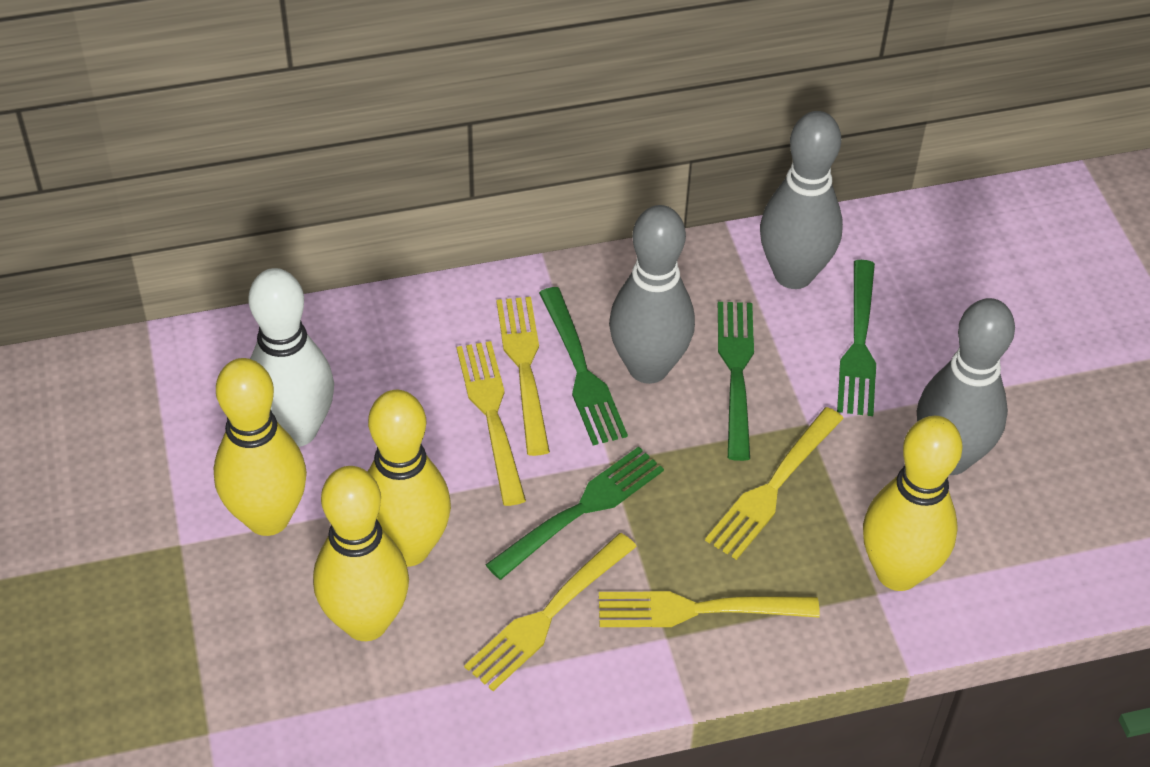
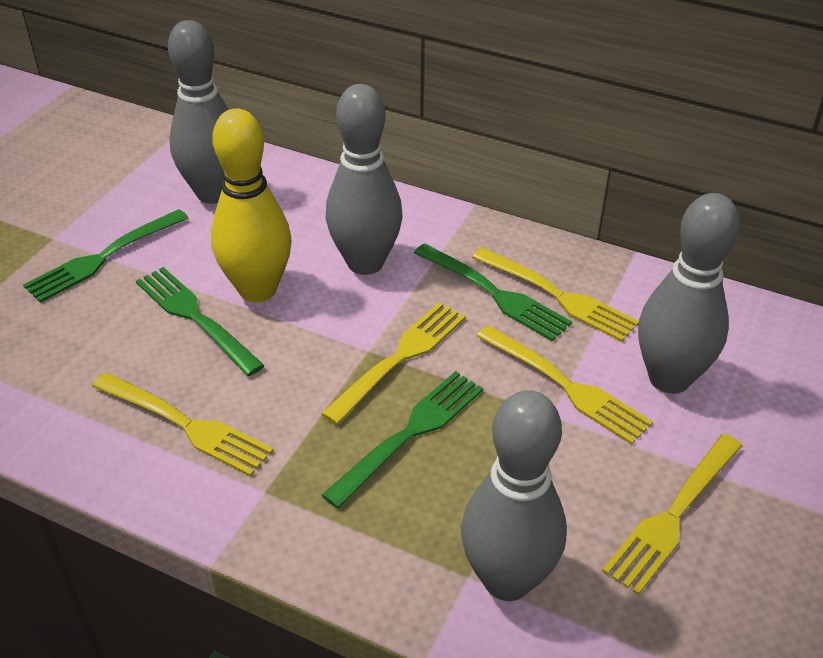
grey bowling pin: [609,205,695,384] [760,111,843,289] [917,298,1015,475] = 3 -> [168,20,229,204] [326,84,403,275] [461,390,567,601] [638,193,740,394] = 4
white bowling pin: [248,268,334,447] = 1 -> none = 0
yellow bowling pin: [213,358,307,536] [313,466,409,641] [368,390,451,567] [863,416,962,591] = 4 -> [211,108,291,303] = 1

